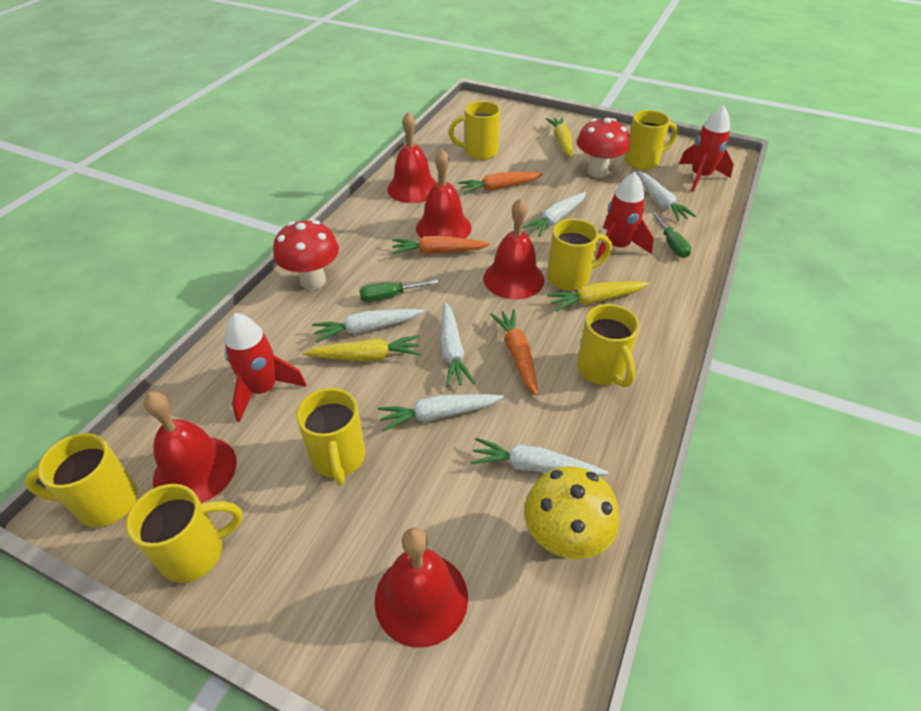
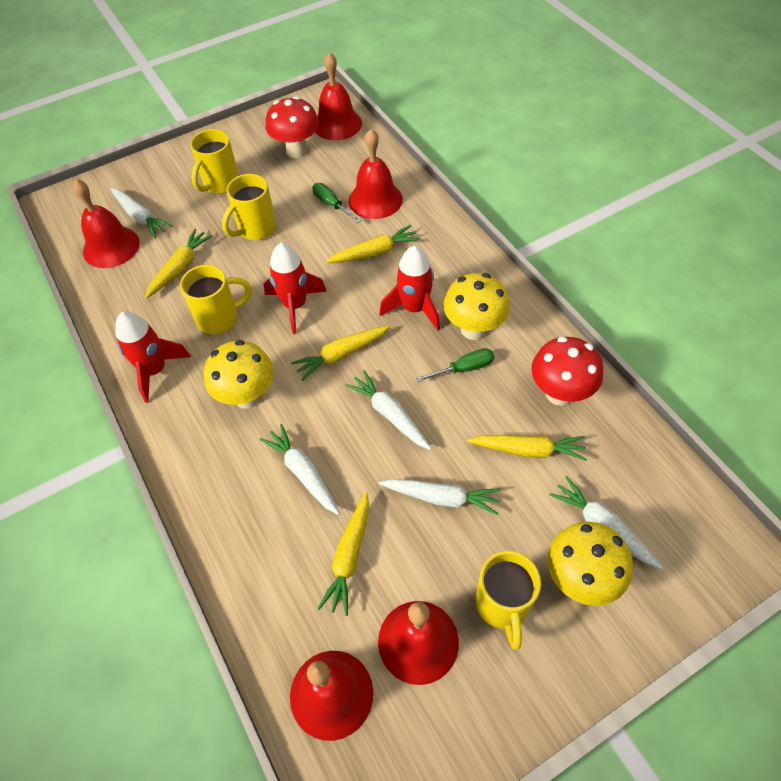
orange carrot: [392,236,490,254] [458,172,543,194] [490,309,538,396] = 3 -> none = 0
white carrot: [312,309,424,343] [378,394,504,432] [440,302,475,387] [471,438,608,476] [522,192,586,237] [637,171,696,221] = 6 -> [110,188,172,238] [260,424,340,515] [345,370,432,450] [379,479,501,515] [549,476,663,570] = 5
yellow carrot: [303,335,421,361] [546,117,573,158] [547,281,649,312] = 3 -> [145,228,213,299] [291,325,390,381] [318,492,369,616] [326,225,420,263] [467,435,587,461] = 5
yellow mug: [24,433,138,527] [126,484,243,583] [296,388,365,486] [449,101,500,160] [547,219,612,291] [577,304,639,387] [625,110,678,170] = 7 -> [180,265,252,334] [190,129,239,193] [222,174,276,240] [475,551,541,649] = 4
yellow mushroom: [524,466,619,559] = 1 -> [204,340,274,409] [443,273,510,340] [548,522,633,606] = 3

